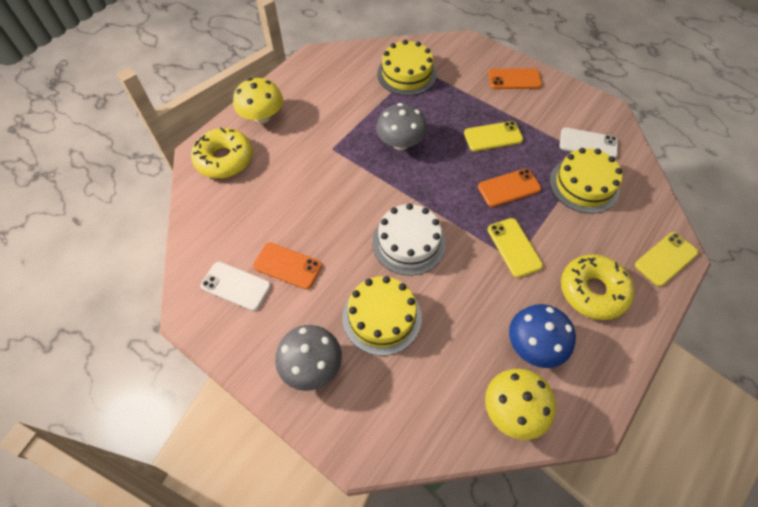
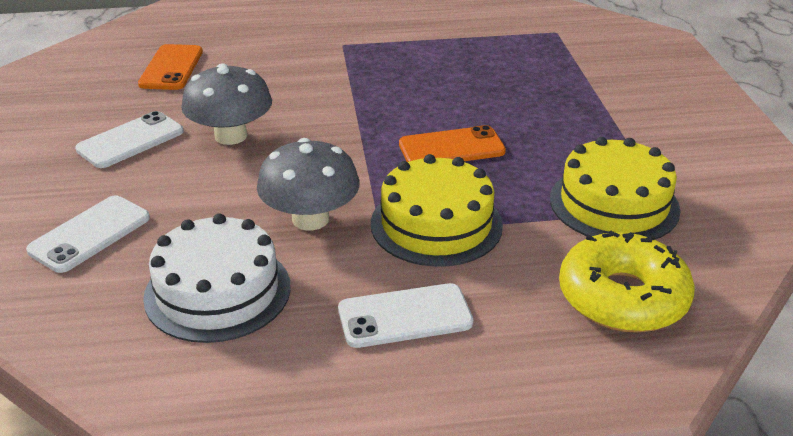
blue mushroom: [509,304,576,368] = 1 -> none = 0
orange phone: [253,242,322,289] [478,169,541,207] [488,68,542,89] = 3 -> [138,44,203,90] [399,125,506,162] = 2
white phone: [200,262,271,311] [560,128,618,158] = 2 -> [26,195,150,273] [75,111,184,168] [338,283,473,348] = 3
yellow cake: [342,276,422,356] [377,40,437,96] [550,148,622,214] = 3 -> [371,154,503,267] [550,137,681,239] = 2
yellow donut: [191,128,253,179] [561,254,634,320] = 2 -> [559,230,695,333] = 1
yellow mushroom: [233,78,283,123] [485,369,556,440] = 2 -> none = 0
yellow phone: [464,121,523,151] [488,218,543,278] [635,232,698,286] = 3 -> none = 0

